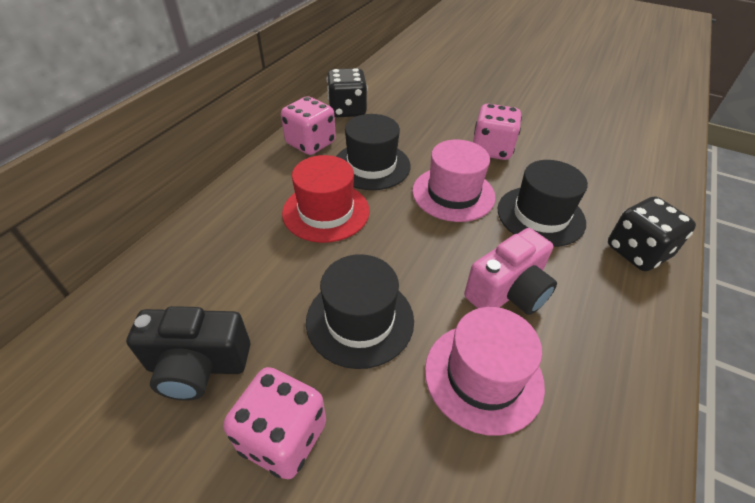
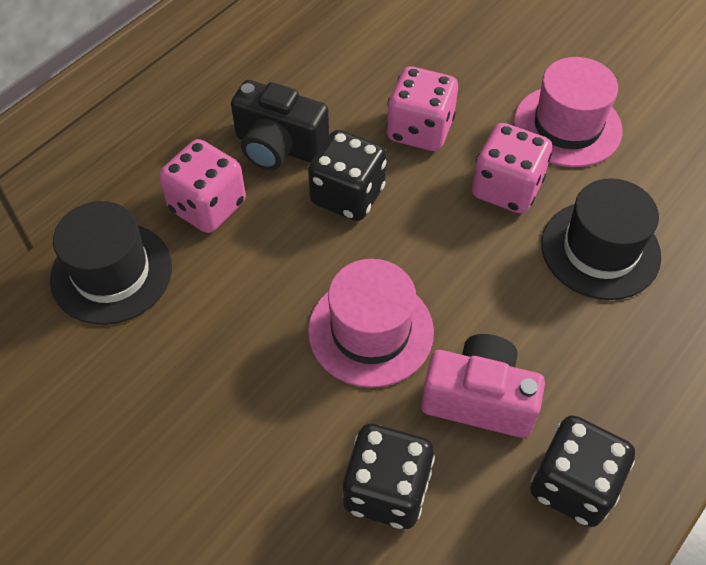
black dice: [327,68,367,117] [608,197,696,271] = 2 -> [308,130,387,221] [342,424,435,529] [530,415,635,527] = 3
black hat: [306,254,414,369] [336,114,411,190] [498,160,588,247] = 3 -> [50,201,172,325] [541,178,661,300] = 2
red hat: [282,155,370,243] = 1 -> none = 0

